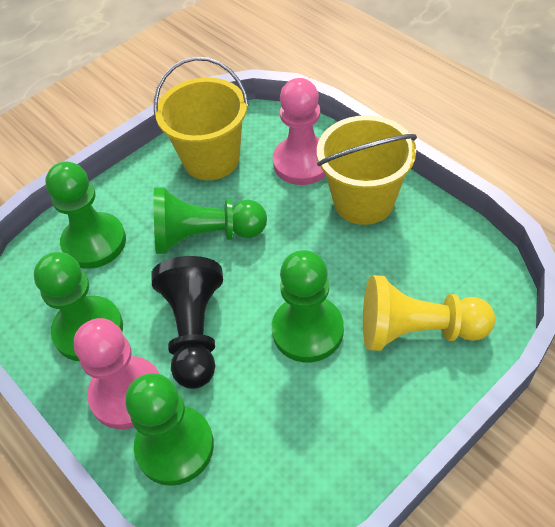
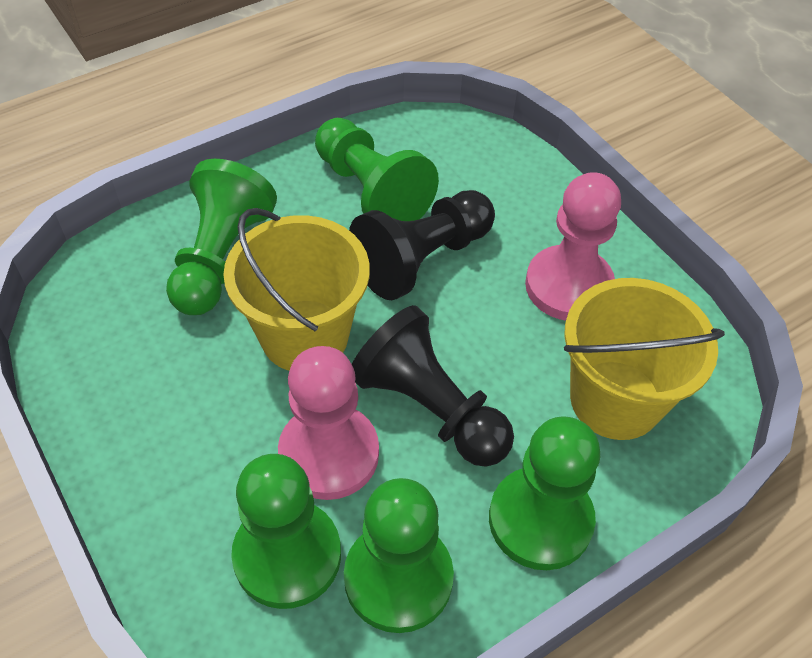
black pawn: [151,256,223,389] = 1 -> [349,190,495,300] [352,305,514,467] = 2
yellow pawn: [363,275,495,351] = 1 -> none = 0

